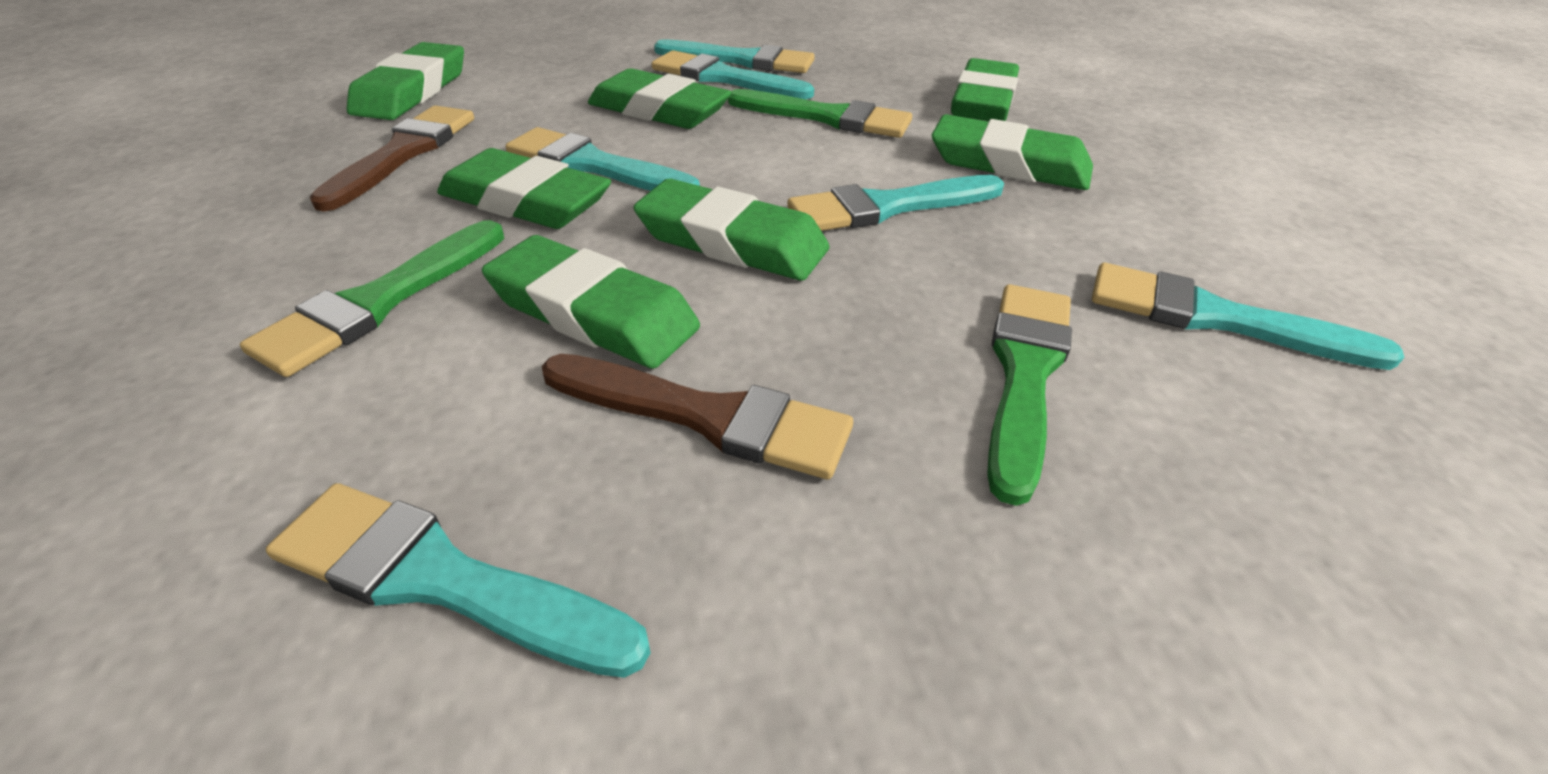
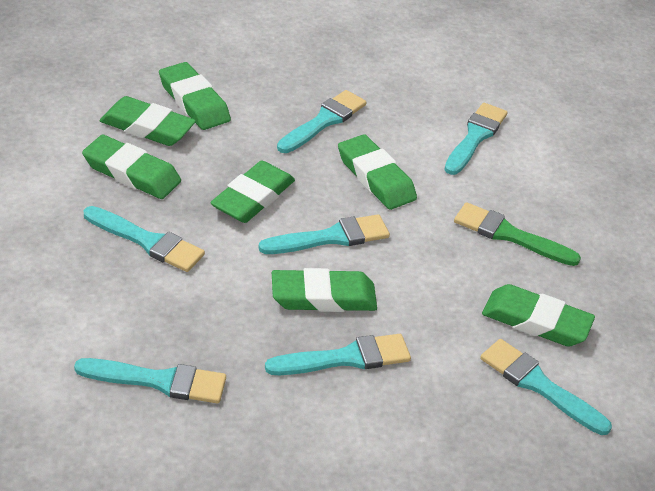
brown brush: [310,105,474,212] [542,354,853,480] = 2 -> none = 0
green brush: [240,220,504,377] [728,89,912,138] [987,284,1072,506] = 3 -> [454,202,581,266] = 1
turquoise brush: [266,483,651,678] [506,127,700,191] [652,50,814,99] [654,39,815,73] [787,175,1004,231] [1092,263,1405,370] = 6 -> [74,358,226,403] [84,206,205,272] [258,214,390,254] [265,334,411,375] [277,90,367,153] [444,102,508,175] [480,339,612,435] = 7

